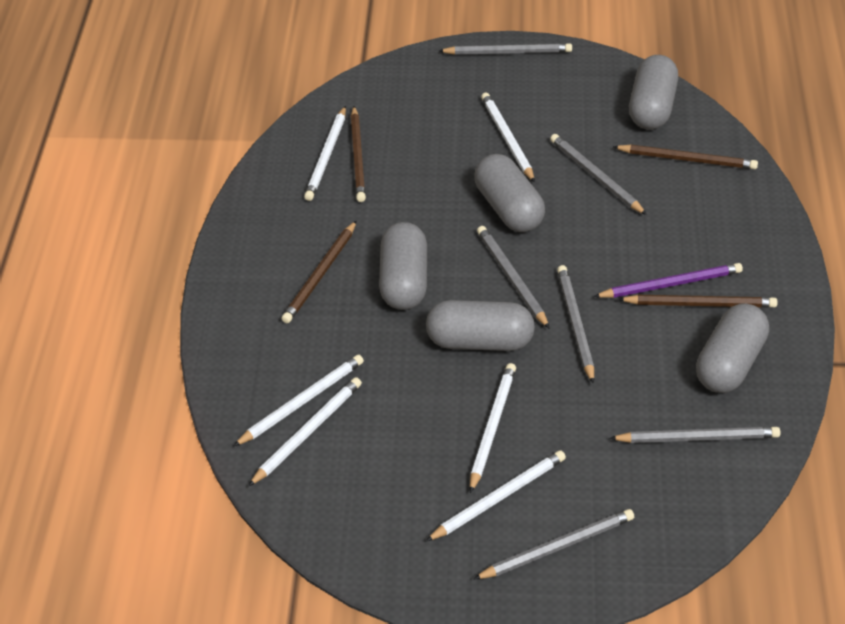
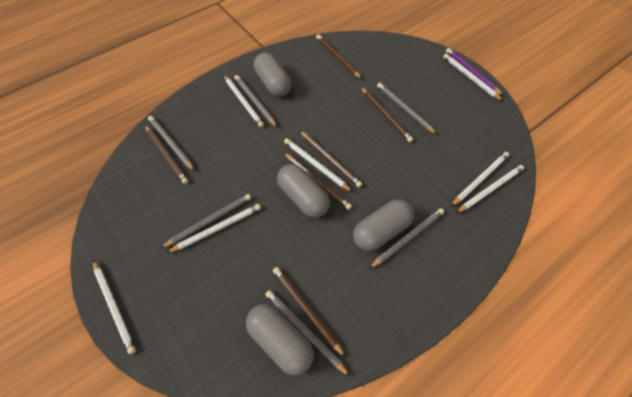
brown pencil: [281,221,356,323] [351,106,366,202] [613,145,758,169] [618,295,778,308] = 4 -> [145,125,188,184] [273,267,346,358] [284,152,352,210] [299,130,362,187] [316,34,362,79] [361,87,413,142] = 6
grey capsule: [379,222,427,310] [426,300,535,351] [474,154,545,232] [629,55,678,130] [696,303,769,393] = 5 -> [246,304,314,375] [254,53,291,97] [277,164,330,218] [353,199,414,251] = 4
white pencil: [234,355,364,446] [249,377,362,486] [304,106,346,201] [426,450,566,541] [470,363,516,493] [481,92,535,183] = 6 -> [93,260,136,354] [167,204,261,253] [224,75,264,127] [284,138,352,192] [443,53,503,101] [451,152,509,207] [456,165,524,213] = 7

